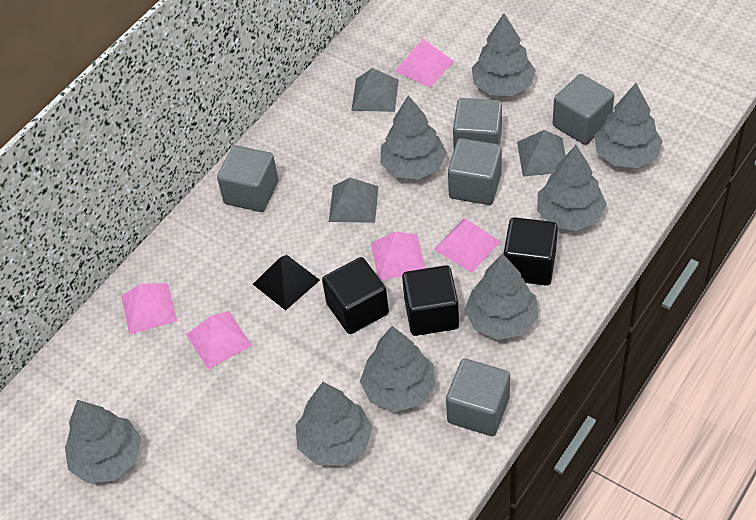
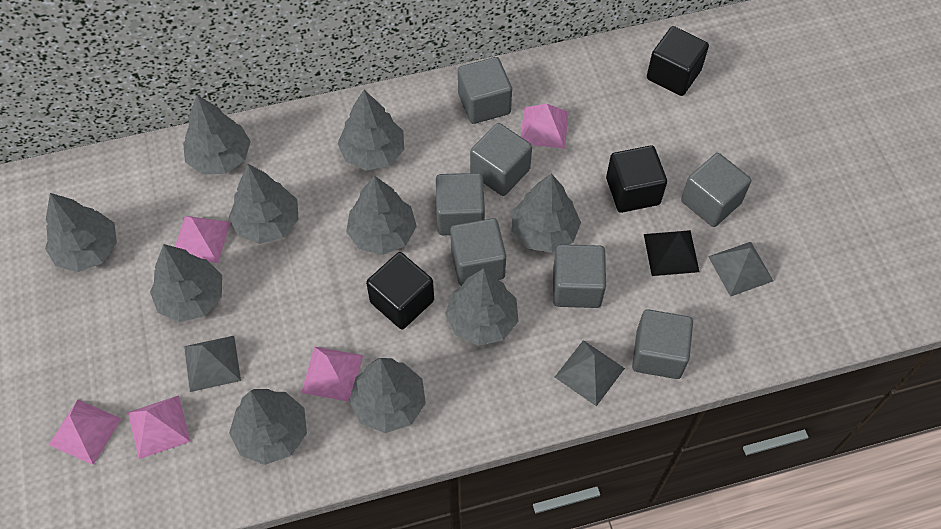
grey cube: [217,145,279,212] [446,359,510,436] [448,138,502,205] [453,98,502,149] [553,74,615,145] = 5 -> [436,173,485,235] [450,218,506,286] [458,57,512,124] [470,123,532,196] [553,244,606,308] [632,309,693,379] [681,153,751,227] = 7
grey tree: [65,400,141,483] [296,382,372,466] [360,326,435,412] [381,95,447,180] [465,253,538,340] [472,13,536,96] [537,145,607,231] [595,83,663,168] = 8 -> [45,193,117,272] [150,244,222,322] [183,95,251,174] [229,164,298,244] [229,389,307,465] [337,90,404,171] [346,176,417,255] [349,358,426,433] [445,268,518,346] [512,173,581,253] = 10

